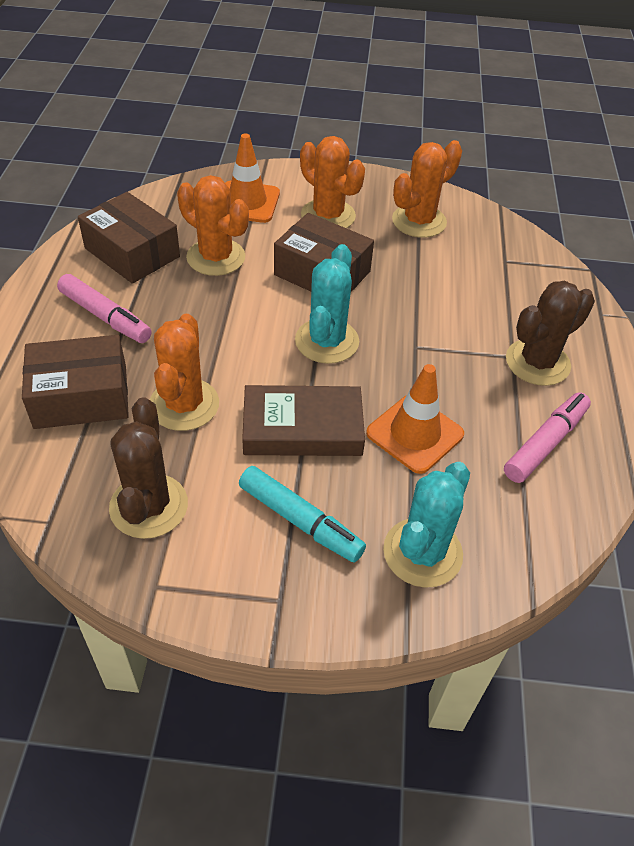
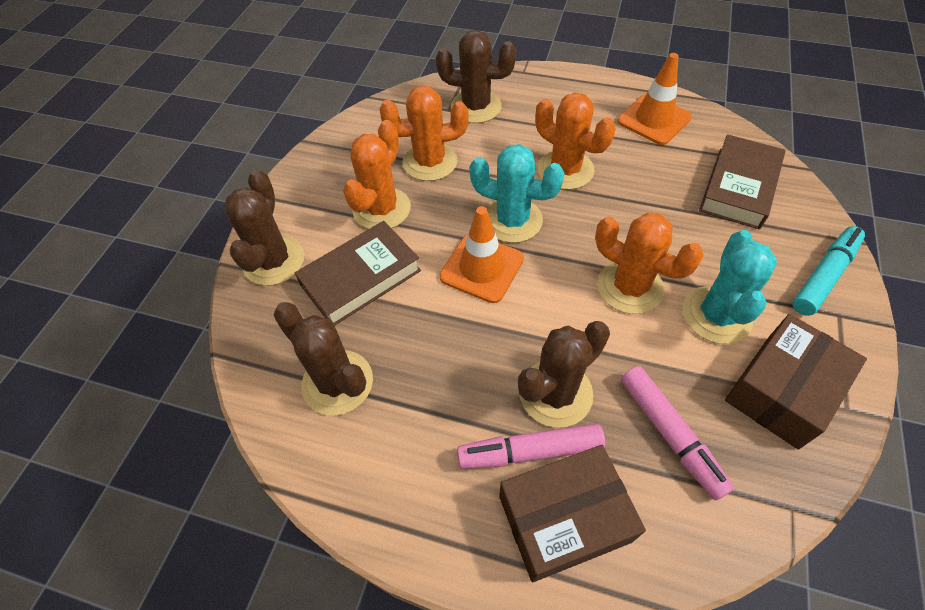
brown book: [242,385,365,456] = 1 -> [295,221,421,325] [699,134,785,230] = 2
brown box: [22,335,129,429] [78,192,180,284] [274,213,374,292] = 3 -> [499,445,646,582] [725,314,867,449] = 2
brown cactus: [109,397,188,539] [506,281,595,386] = 2 -> [225,169,305,286] [274,302,373,416] [436,30,516,123] [518,321,610,428] = 4

